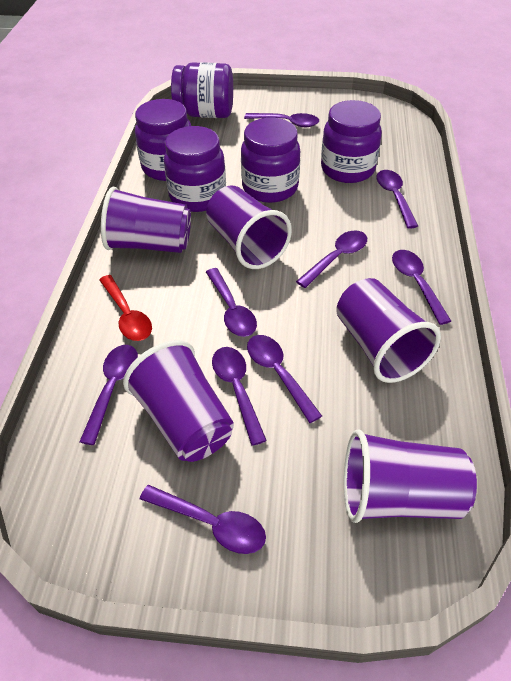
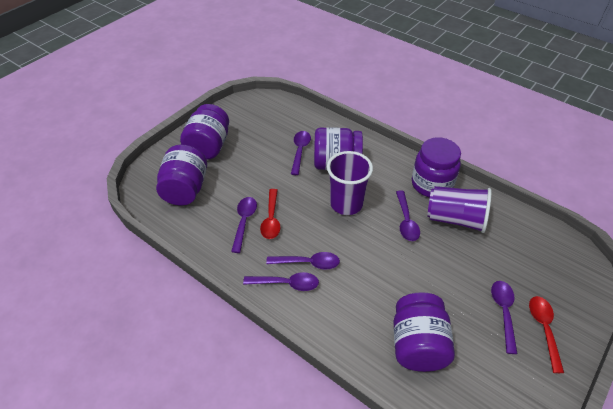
purple cup: [101,187,191,253] [123,340,234,462] [206,185,292,269] [336,278,441,383] [344,429,477,523] = 5 -> [327,151,373,215] [427,186,492,233] = 2
purple spoon: [79,345,138,445] [140,485,266,554] [206,268,257,337] [212,347,267,446] [244,113,319,127] [247,335,322,423] [296,230,367,288] [376,170,418,229] [392,250,451,325] = 9 -> [231,197,257,253] [243,272,319,291] [266,252,340,270] [291,131,311,175] [396,191,420,241] [491,281,517,354] = 6
red spoon: [99,275,152,341] = 1 -> [260,189,280,239] [529,296,564,373] = 2

